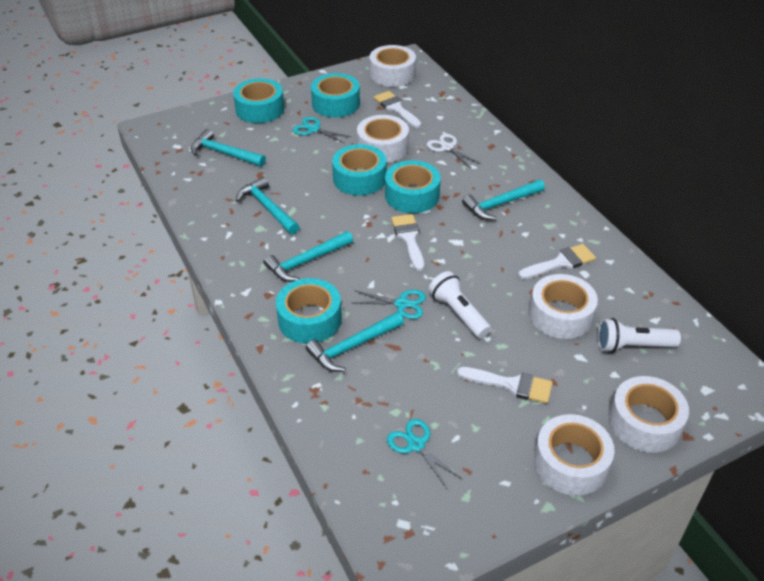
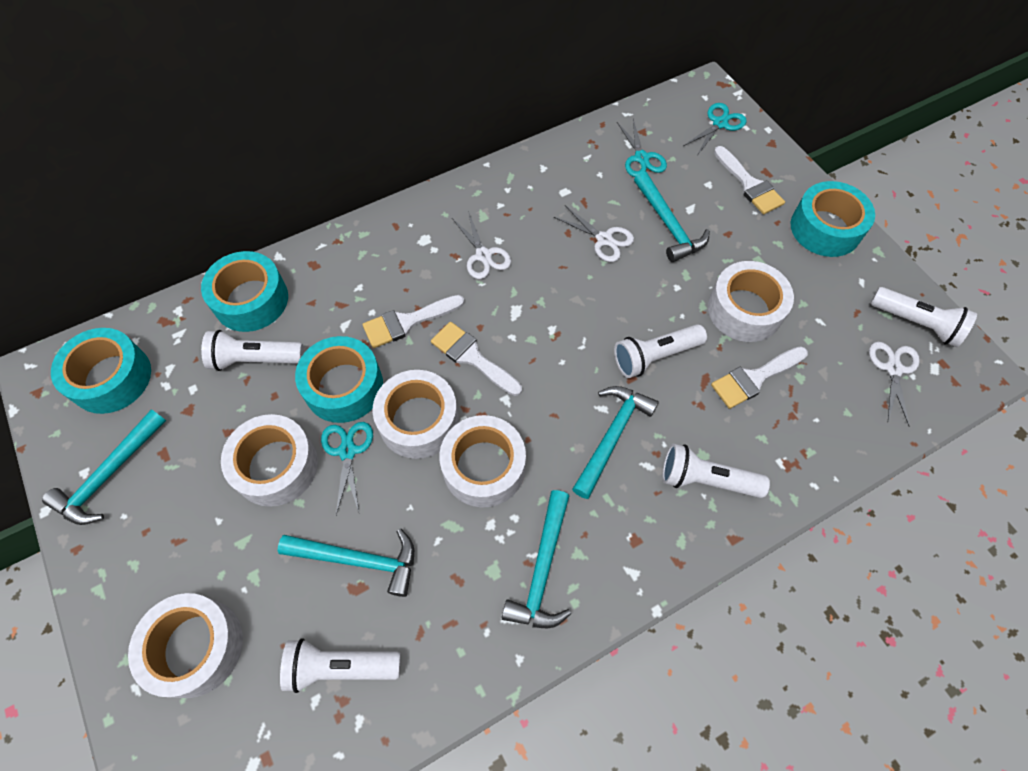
turquoise tape: [233,78,284,123] [276,278,342,344] [311,73,360,117] [332,144,387,195] [385,160,441,213] = 5 -> [51,328,151,414] [201,251,288,332] [295,336,383,423] [791,181,875,257] = 4
white flashlight: [429,271,491,338] [598,318,681,353] = 2 -> [201,330,304,371] [280,638,401,693] [614,324,707,378] [662,444,770,498] [870,287,977,347] = 5
white scissors: [427,134,481,169] = 1 -> [452,211,511,279] [554,205,634,262] [869,342,920,426] = 3

